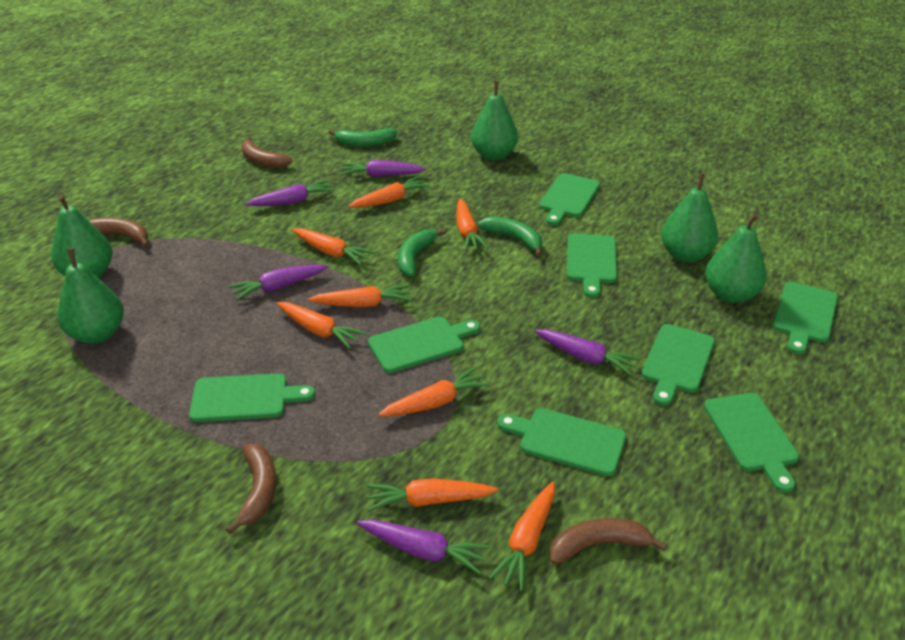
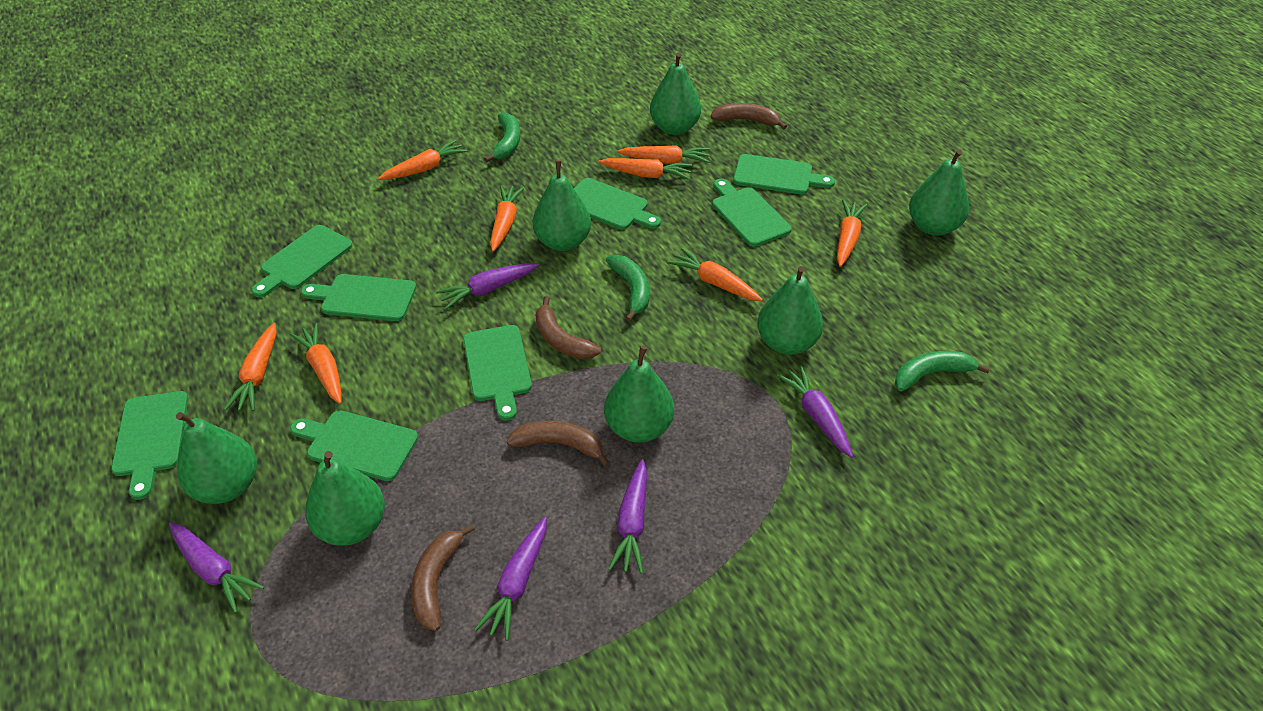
green pear: [51,195,112,278] [58,248,124,344] [471,81,518,160] [661,173,718,262] [705,214,767,303] = 5 -> [176,412,257,504] [305,451,385,546] [533,160,591,251] [604,346,674,443] [650,52,701,135] [757,266,823,355] [909,149,969,235] = 7

